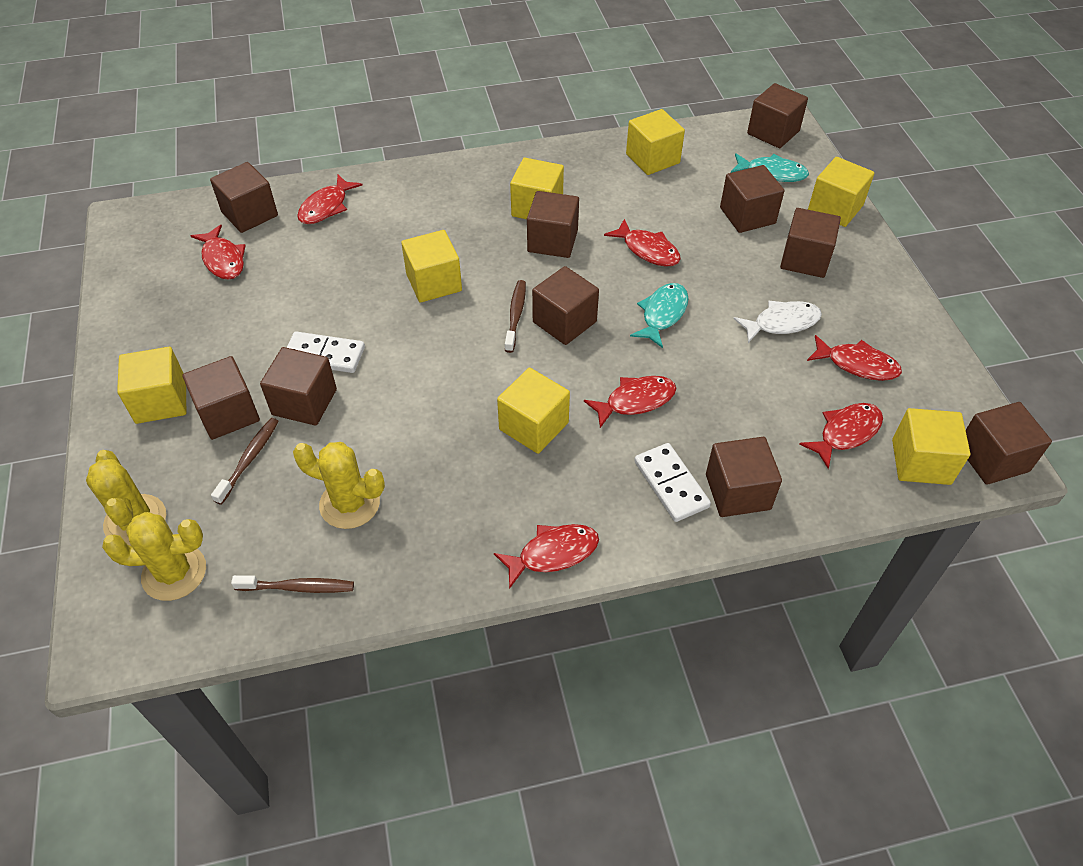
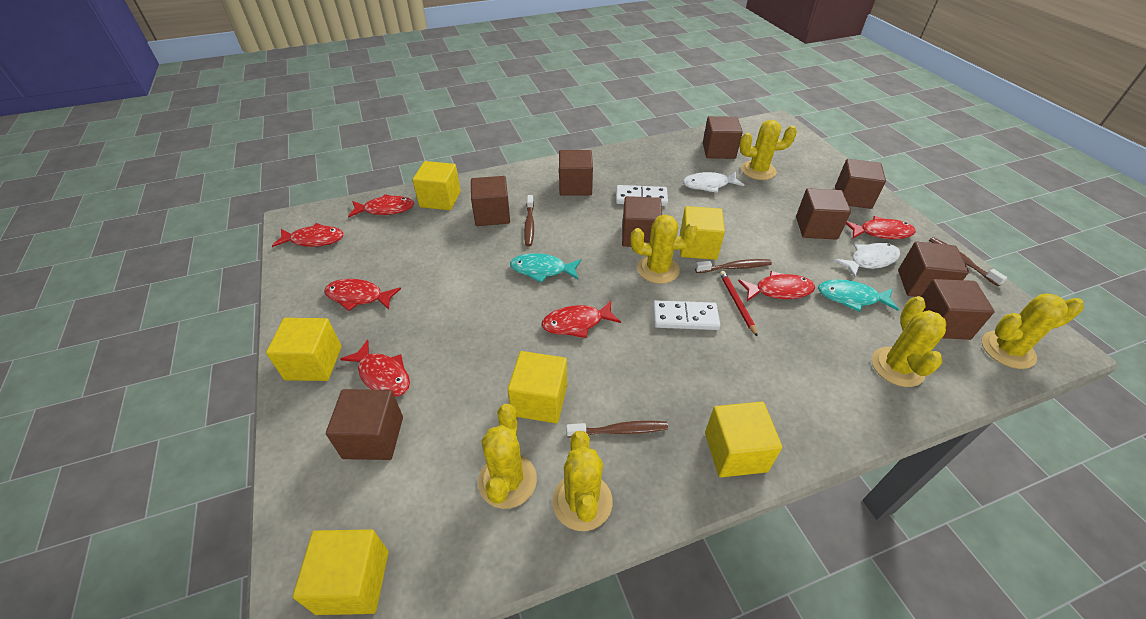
brown cube: [183,356,260,440] [210,162,278,233] [260,347,337,426] [527,191,579,258] [532,266,599,345] [706,437,782,517] [720,165,784,233] [747,83,808,148] [780,208,841,278] [966,402,1052,485] = 10 -> [326,389,403,460] [471,176,510,226] [559,150,593,196] [622,196,662,247] [703,116,743,159] [796,188,851,240] [835,159,886,209] [898,242,969,297] [921,279,995,340] = 9
brown toothbrush: [211,418,279,505] [231,575,354,593] [505,280,526,353] = 3 -> [524,195,534,246] [566,421,668,438] [695,259,772,273] [929,237,1007,286] = 4
red pencil: none = 0 -> [720,271,758,337] = 1
white fish: [733,301,822,343] = 1 -> [683,172,744,193] [834,243,900,278] = 2
yellow cactus: [86,450,166,546] [102,512,206,601] [293,442,385,529] = 3 -> [478,404,537,509] [552,431,613,531] [631,214,698,284] [739,120,797,180] [872,296,946,387] [982,293,1083,369] = 6
yellow cube: [117,347,186,424] [401,230,462,303] [497,368,570,454] [510,158,564,219] [626,109,685,175] [808,157,874,227] [892,408,970,485] = 7 -> [266,318,342,381] [293,529,389,615] [413,161,461,210] [508,351,567,423] [680,206,725,260] [705,402,782,477] = 6

